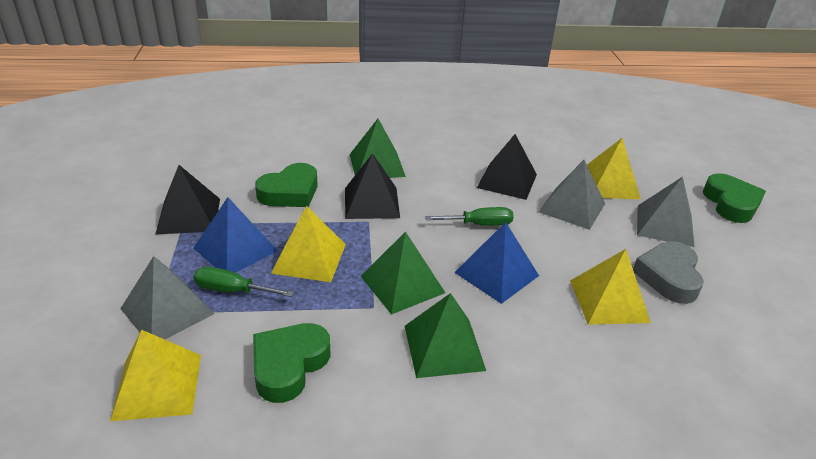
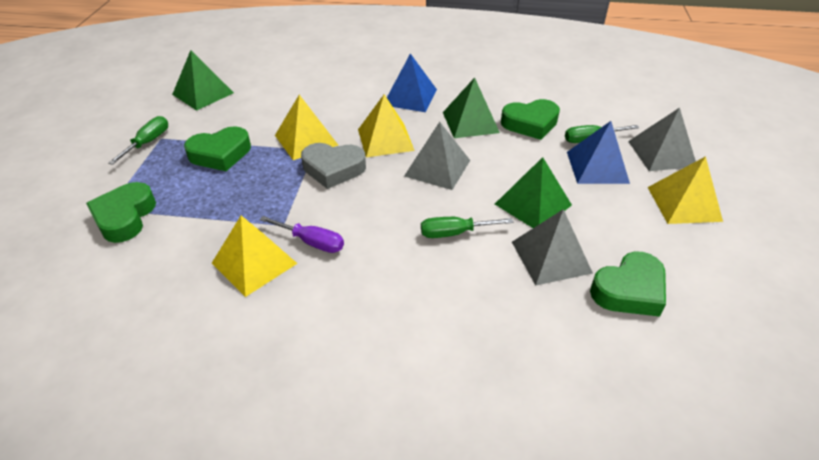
black pyramid: [156,165,220,234] [345,153,400,219] [477,134,537,200] = 3 -> none = 0
green heart: [253,323,330,403] [255,163,318,207] [703,173,766,223] = 3 -> [86,182,156,243] [184,126,251,171] [501,99,560,140] [590,251,666,317] = 4
green screwdriver: [193,267,294,297] [425,207,514,226] = 2 -> [108,116,168,165] [421,217,513,238] [565,125,639,143] = 3
purple screwdriver: none = 0 -> [259,216,344,253] = 1

